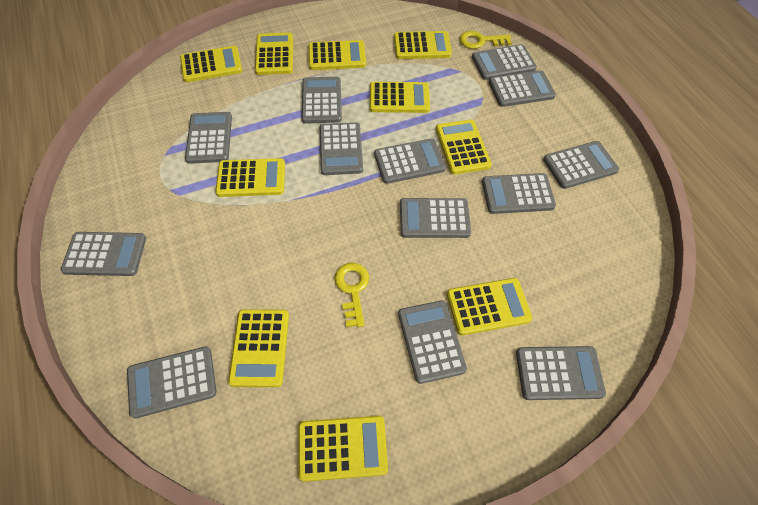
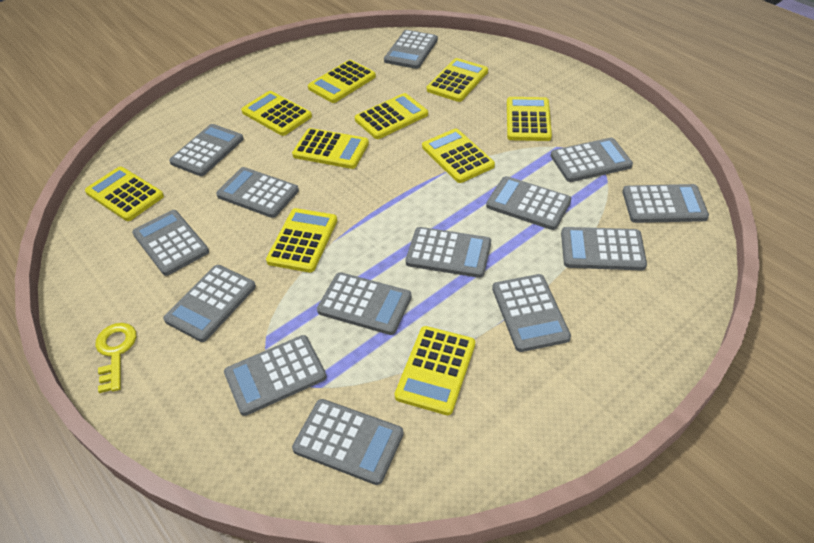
grey calculator: [61,232,146,276] [127,346,217,419] [185,112,232,164] [302,77,342,124] [320,122,363,175] [374,139,446,184] [398,300,467,384] [400,198,471,238] [472,44,537,80] [482,173,556,214] [489,70,556,107] [516,346,606,400] [543,141,619,189] = 13 -> [132,210,209,276] [163,265,256,342] [169,124,244,176] [216,167,299,218] [224,335,327,416] [292,399,404,485] [317,272,412,335] [384,30,438,69] [406,227,491,278] [486,176,571,230] [492,274,571,352] [551,138,633,182] [561,227,647,271] [622,184,709,223] = 14
yellow key: [335,263,369,327] [460,31,512,49] = 2 -> [96,323,136,393] = 1

